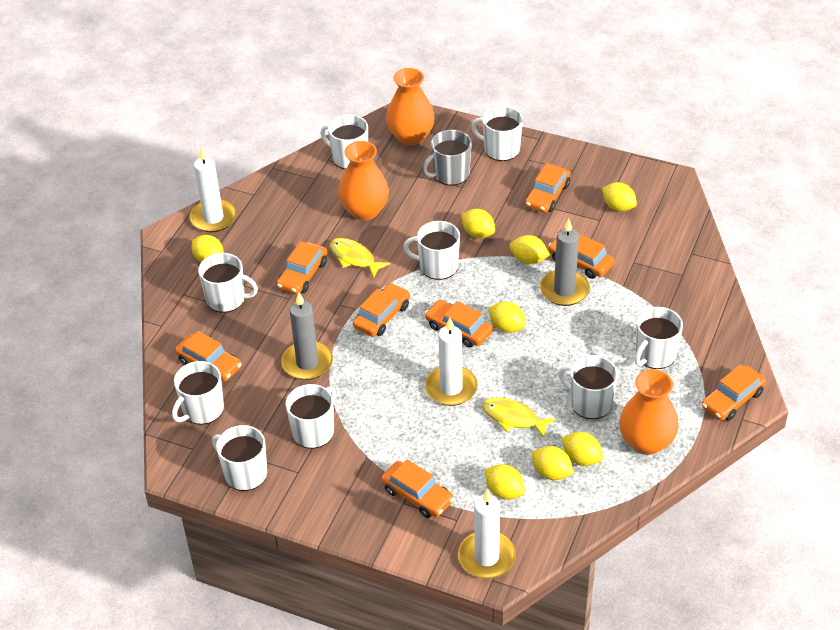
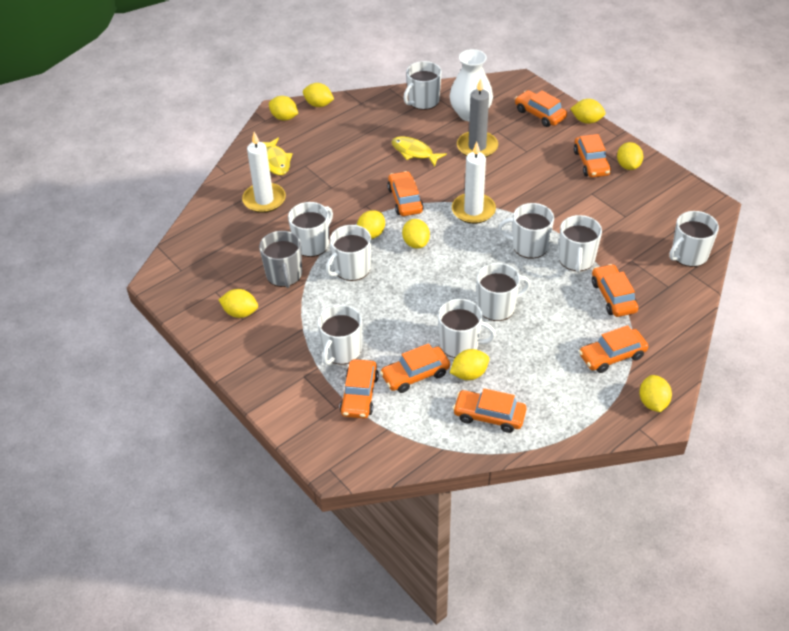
grey candle: [281,293,333,380] [540,219,590,306] = 2 -> [457,78,498,157] = 1
orange vase: [338,141,389,221] [386,68,435,146] [619,369,679,455] = 3 -> none = 0
white candle: [189,147,237,232] [425,318,478,406] [458,488,516,578] = 3 -> [242,132,286,213] [452,142,496,224] = 2
white vase: none = 0 -> [450,49,493,121] = 1
yellow lemon: [191,235,224,262] [461,209,495,238] [485,464,525,500] [488,302,526,333] [510,235,550,265] [532,446,574,480] [562,432,603,466] [602,182,637,212] = 8 -> [219,289,258,318] [269,96,298,121] [303,83,334,107] [357,210,385,239] [402,219,430,249] [450,349,489,380] [570,99,606,124] [617,142,643,170] [639,375,672,412] = 9

